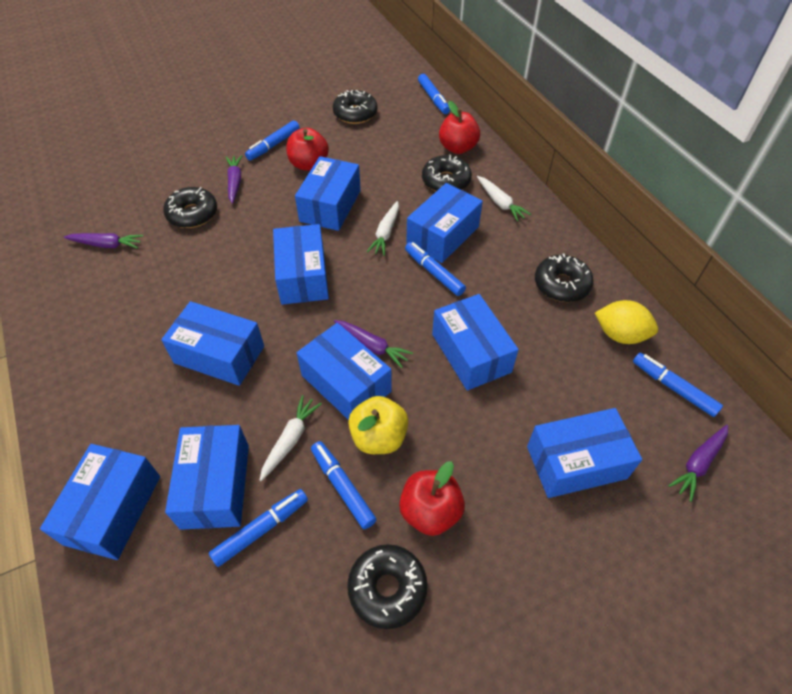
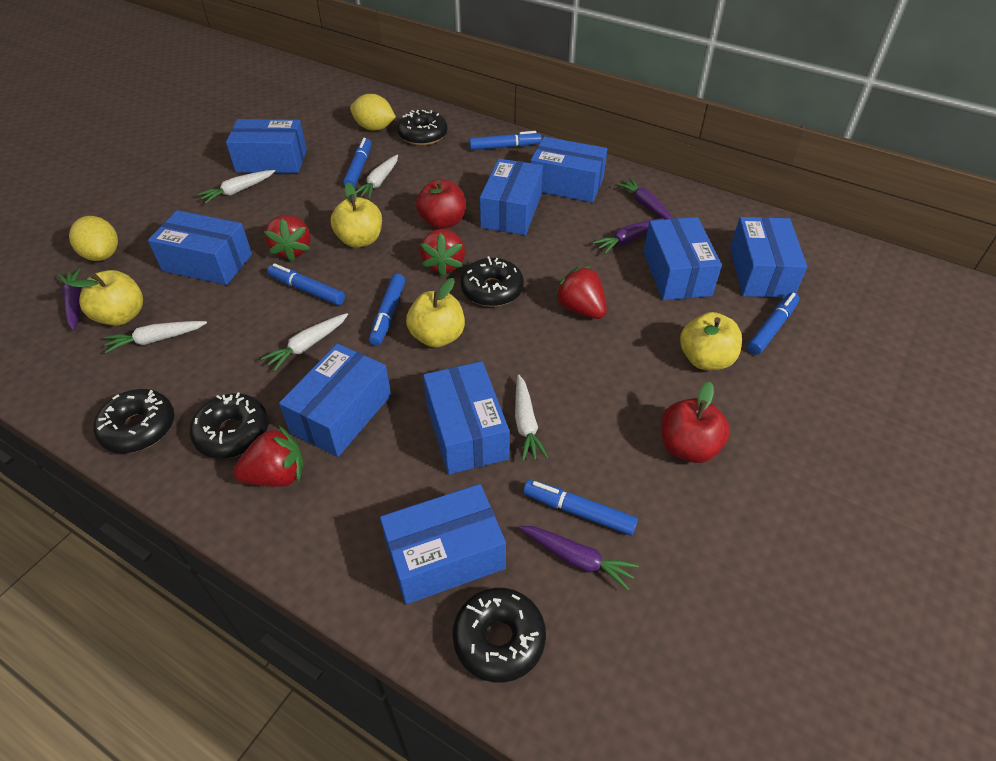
red apple: [287,128,329,171] [399,461,465,536] [439,101,480,154] = 3 -> [416,179,465,229] [661,382,730,463] = 2
red strawberry: none = 0 -> [233,426,304,487] [264,215,310,261] [420,229,465,277] [554,266,607,319] = 4
white carrot: [259,395,322,481] [367,201,399,256] [477,176,531,222] = 3 -> [104,321,207,353] [198,170,275,204] [261,313,348,371] [356,155,398,199] [515,374,549,461] = 5
yellow apple: [348,396,409,454] = 1 -> [68,270,143,326] [331,182,382,248] [406,278,465,348] [680,312,742,370] = 4
yellow lemon: [595,300,658,344] = 1 -> [69,216,118,261] [350,94,396,131] = 2

